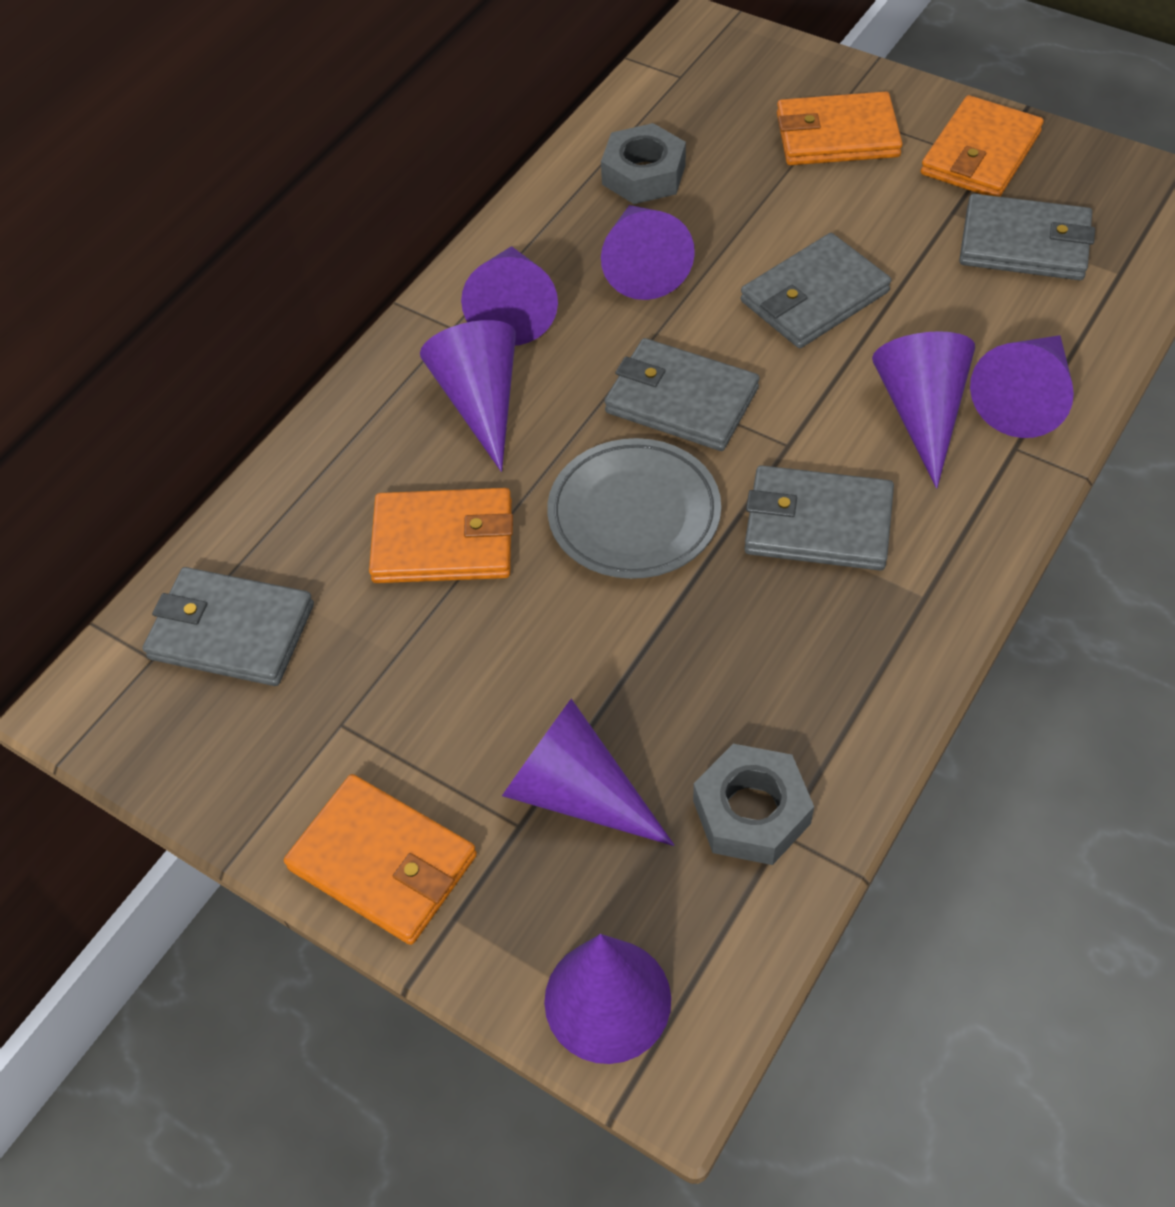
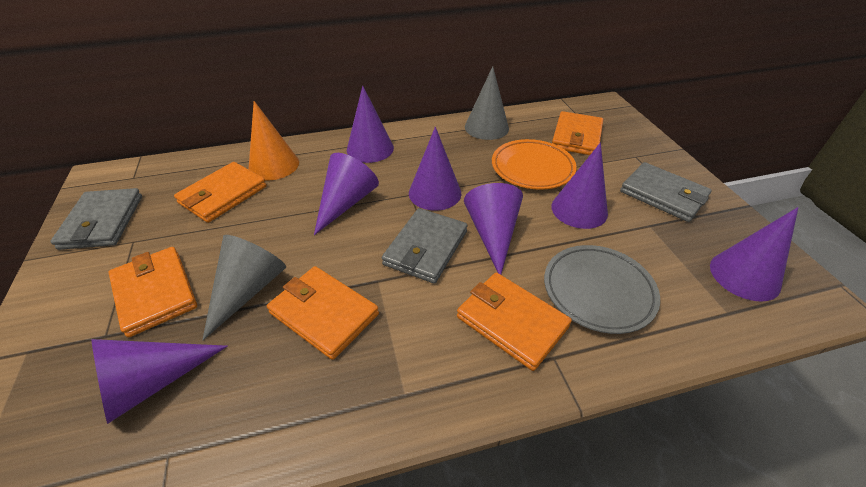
grey cone: none = 0 -> [202,235,286,340] [465,66,509,140] = 2
grey nut: [601,123,686,204] [693,744,814,865] = 2 -> none = 0
grey wallet: [143,567,314,686] [605,338,759,451] [741,233,891,348] [745,465,894,571] [959,194,1095,280] = 5 -> [50,188,142,250] [382,208,467,284] [620,162,712,222] = 3
orange cone: none = 0 -> [249,101,299,180] = 1
orange plate: none = 0 -> [492,139,577,190] = 1
orange wallet: [284,774,477,945] [369,488,513,583] [777,92,903,165] [921,95,1044,197] = 4 -> [108,247,197,337] [174,162,267,223] [267,266,379,360] [457,272,572,371] [552,111,603,155] = 5

